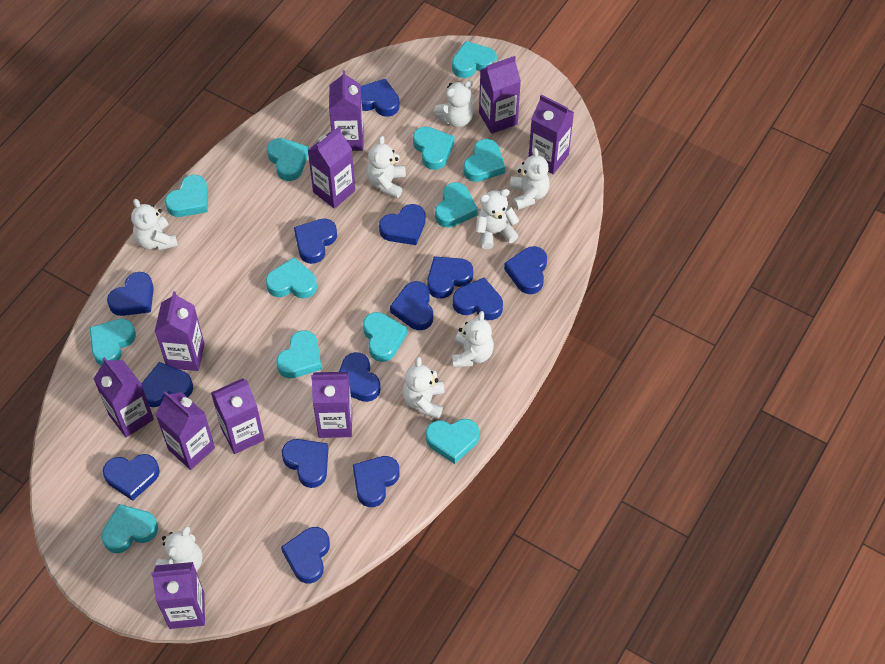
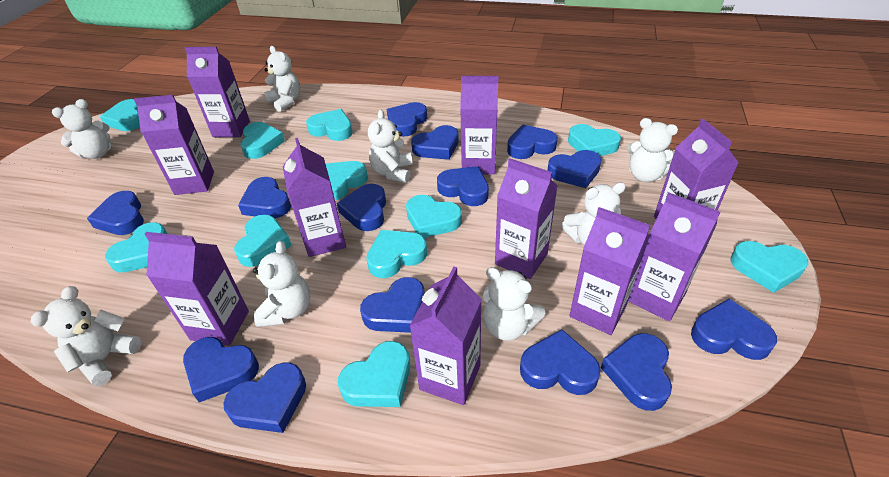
turquoise heart: [90,319,136,366] [101,504,158,553] [165,175,208,217] [266,257,317,299] [267,138,309,181] [276,330,322,378] [363,312,408,362] [413,127,454,170] [426,419,479,464] [435,182,478,228] [452,41,497,78] [463,139,505,182] = 12 -> [100,99,140,131] [105,222,167,273] [234,215,292,267] [241,122,285,159] [306,109,353,141] [326,161,368,200] [338,341,410,407] [366,230,427,278] [406,195,462,238] [568,124,621,156] [731,241,808,293] = 11

